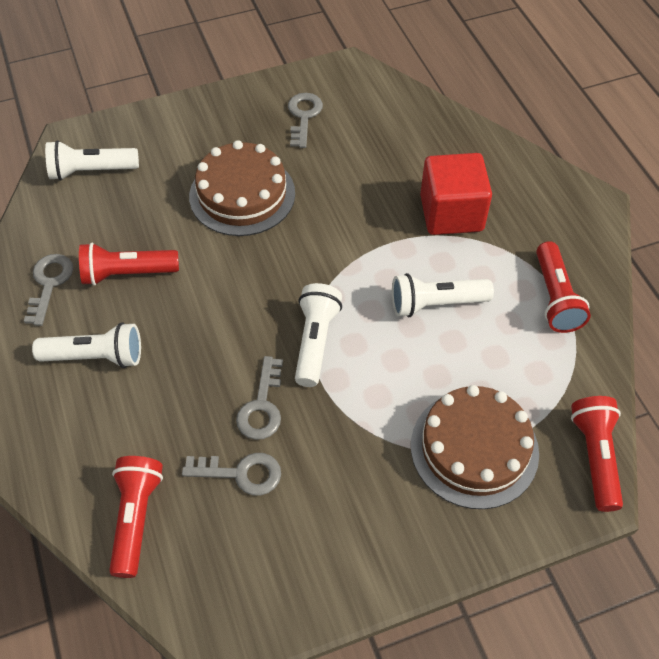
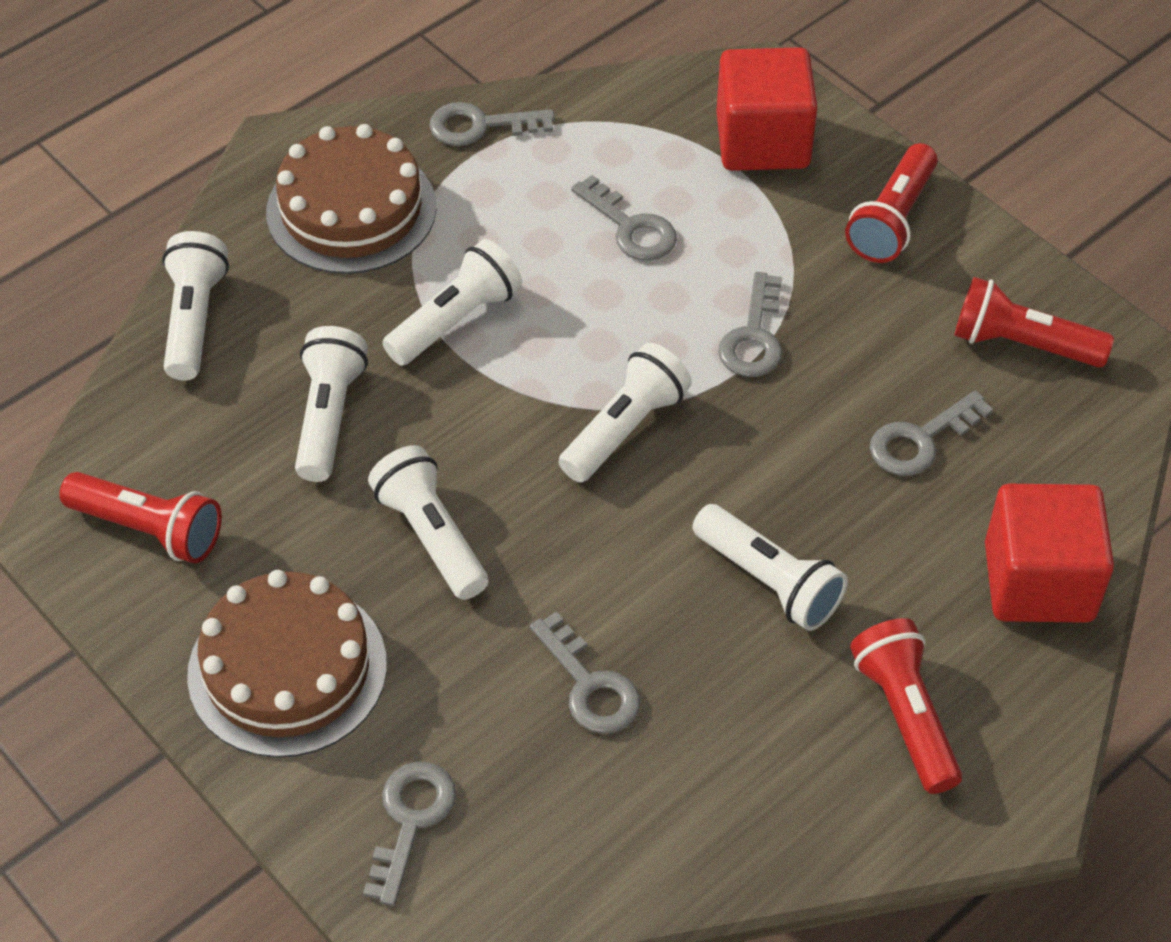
grey key: [24,254,73,326] [182,453,281,496] [236,356,283,440] [288,93,323,148] = 4 -> [363,762,456,906] [429,102,555,146] [530,611,640,734] [571,175,677,261] [718,272,782,377] [870,390,993,476] = 6
red cube: [420,153,492,235] = 1 -> [716,47,818,171] [985,484,1114,623] = 2
white flashlight: [32,322,141,368] [45,140,139,181] [295,283,342,387] [392,273,494,317] = 4 -> [162,231,229,381] [295,326,368,482] [368,445,488,600] [383,239,522,366] [558,343,692,482] [692,504,848,631] = 6

